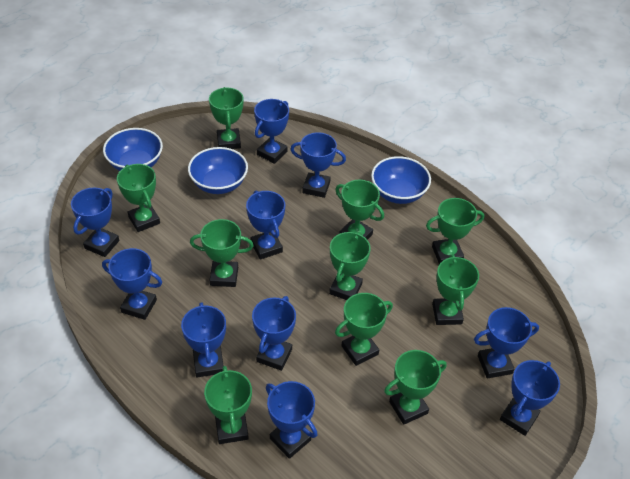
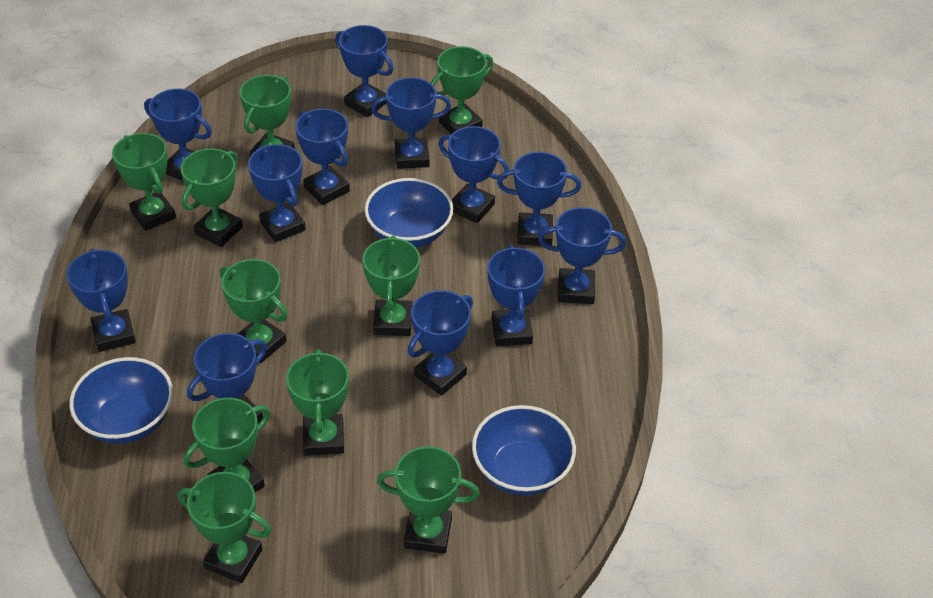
blue trophy: [71,187,119,257] [102,248,162,320] [181,302,226,377] [246,190,285,260] [252,296,296,371] [254,99,289,164] [266,381,318,459] [290,132,346,198] [474,307,539,378] [500,360,560,436] = 10 -> [67,249,136,352] [144,89,212,181] [187,333,267,423] [248,144,306,242] [296,108,350,205] [335,25,394,117] [371,77,451,169] [408,290,473,396] [438,126,509,223] [488,245,545,346] [497,152,581,246] [538,207,626,304] = 12

